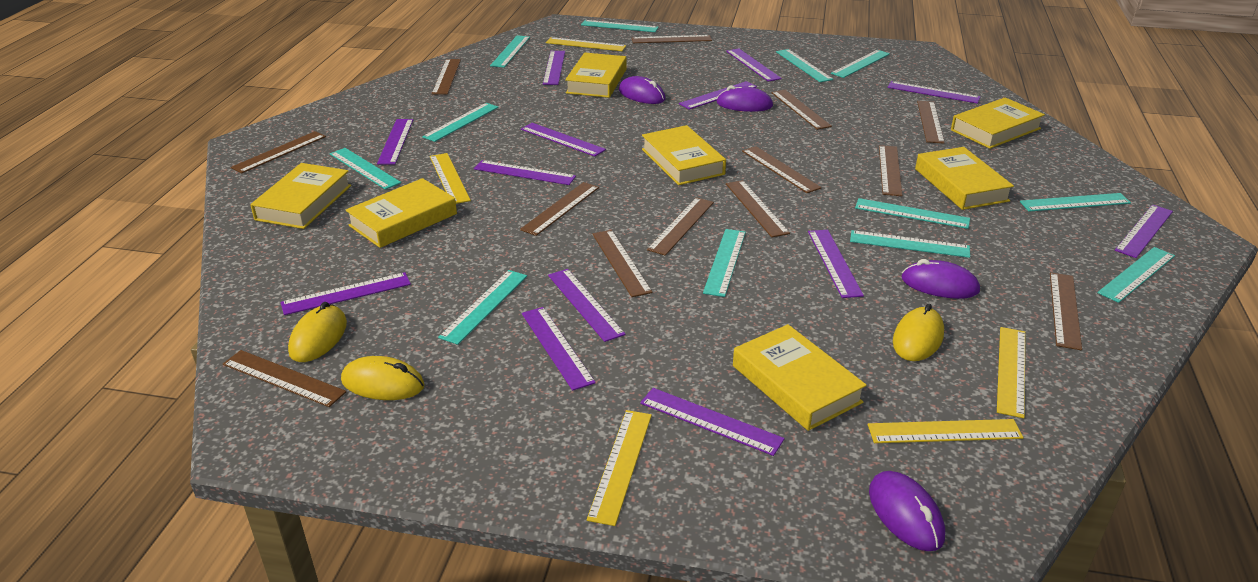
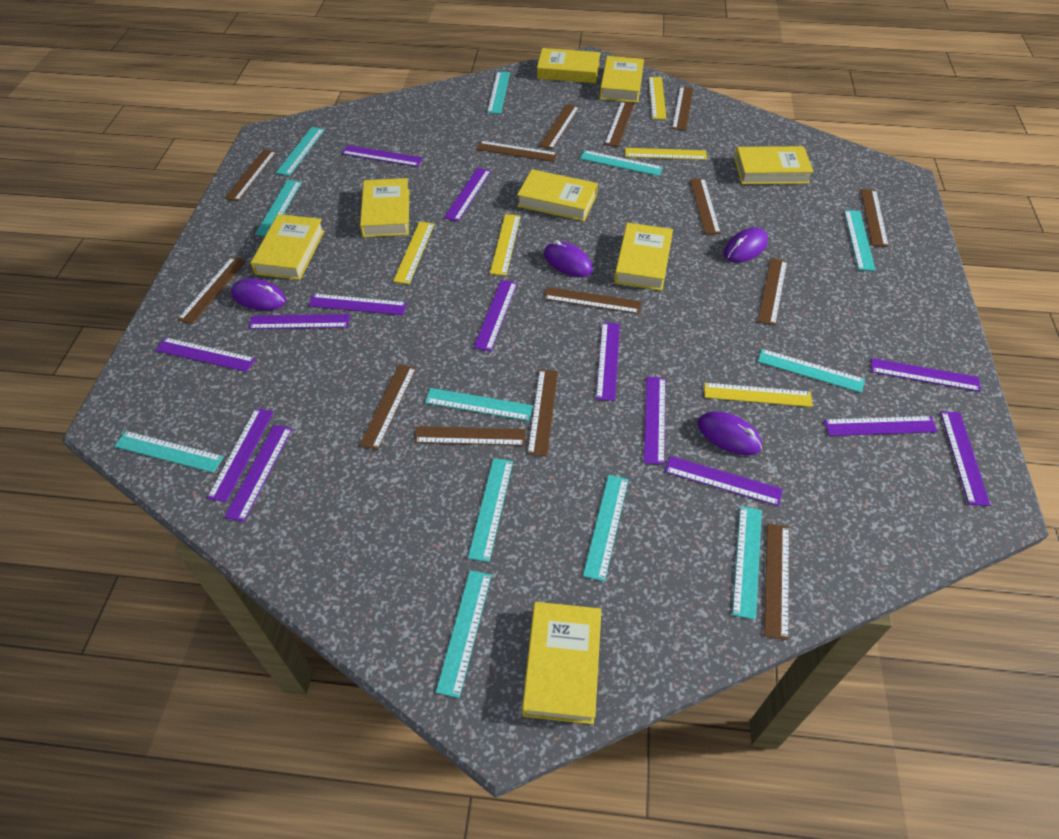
brown ruler: [223,350,346,407] [231,131,326,173] [432,59,461,95] [520,182,599,236] [592,230,653,297] [632,35,712,43] [647,197,714,256] [726,180,790,237] [742,146,822,193] [771,90,832,130] [879,145,903,196] [917,101,945,144] [1050,272,1082,350] = 13 -> [178,257,246,324] [224,149,277,201] [359,364,417,450] [414,426,526,446] [476,141,558,162] [527,369,558,457] [539,104,580,149] [544,287,641,314] [605,101,635,147] [672,87,693,131] [690,178,721,234] [758,258,788,326] [764,523,789,640] [861,189,889,247] = 14
purple ruler: [280,272,411,315] [377,119,413,165] [474,160,576,185] [521,123,606,156] [522,307,596,391] [543,51,565,85] [548,269,626,342] [640,388,785,456] [679,81,757,110] [726,48,782,82] [808,230,864,298] [887,81,980,104] [1115,205,1173,258] = 13 -> [156,337,256,372] [207,408,273,502] [224,425,292,522] [249,314,350,329] [308,294,407,315] [342,145,423,167] [444,168,491,221] [474,280,517,351] [596,322,620,401] [644,376,666,465] [665,456,783,506] [824,416,938,436] [871,358,981,392] [940,411,990,506] = 14
yellow book: [250,163,351,229] [346,178,457,248] [565,53,626,98] [642,125,726,185] [733,324,867,431] [915,147,1014,210] [951,97,1045,149] = 7 -> [251,214,325,280] [360,178,409,237] [517,169,598,221] [522,602,602,724] [537,48,600,83] [600,56,644,103] [614,223,673,291] [734,146,814,184] = 8
yellow mouse: [288,302,347,362] [341,356,425,400] [893,304,944,361] = 3 -> none = 0

